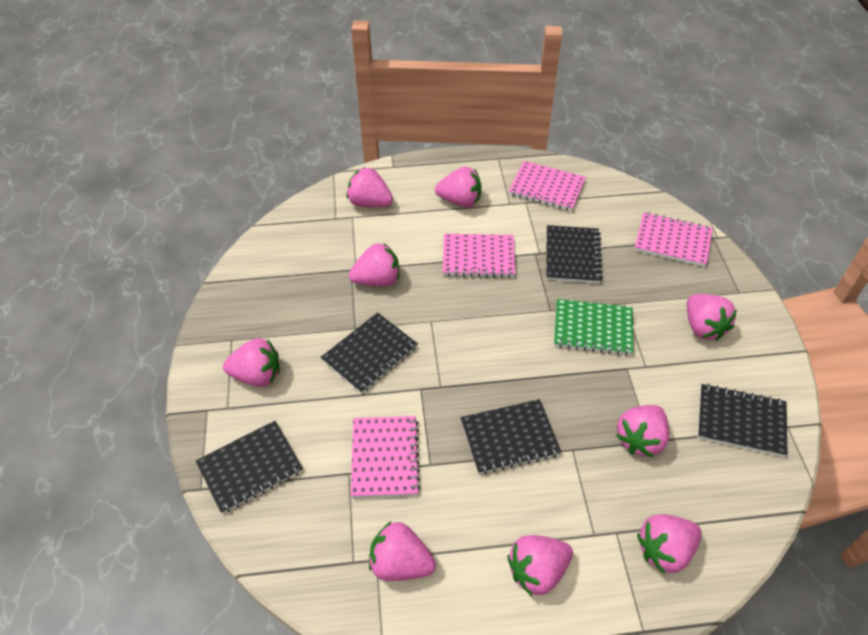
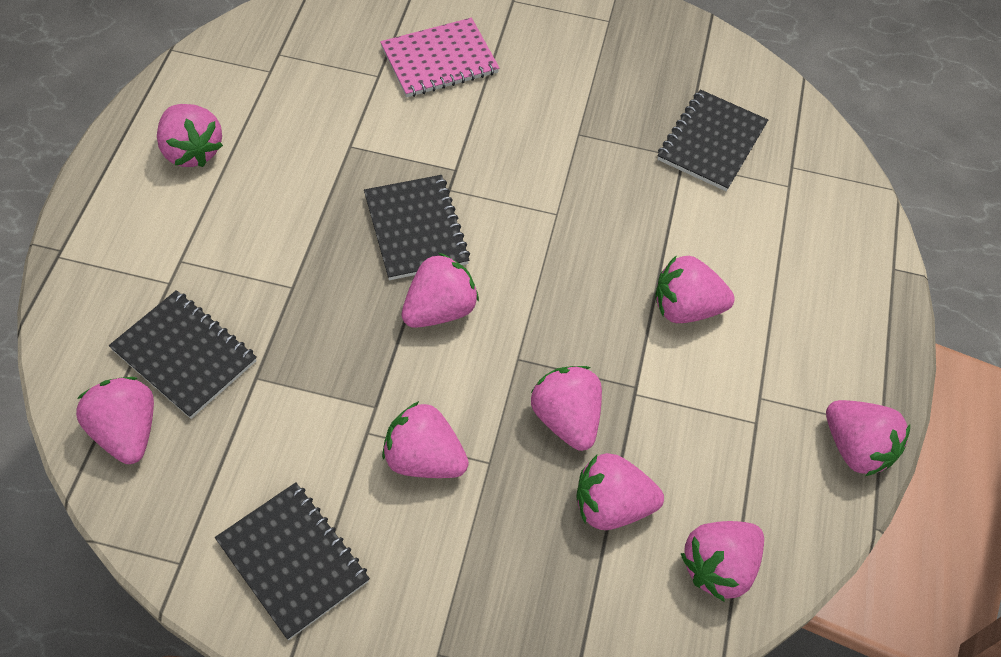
black notebook: [196,421,303,514] [321,312,418,393] [461,399,561,474] [546,225,603,283] [698,384,788,457] = 5 -> [109,290,257,419] [215,482,370,640] [364,175,470,280] [657,89,768,191] = 4
green notebook: [554,299,633,355] = 1 -> none = 0
pink notebook: [351,416,420,498] [443,234,515,278] [509,161,586,211] [634,212,713,267] = 4 -> [380,18,499,97] = 1

